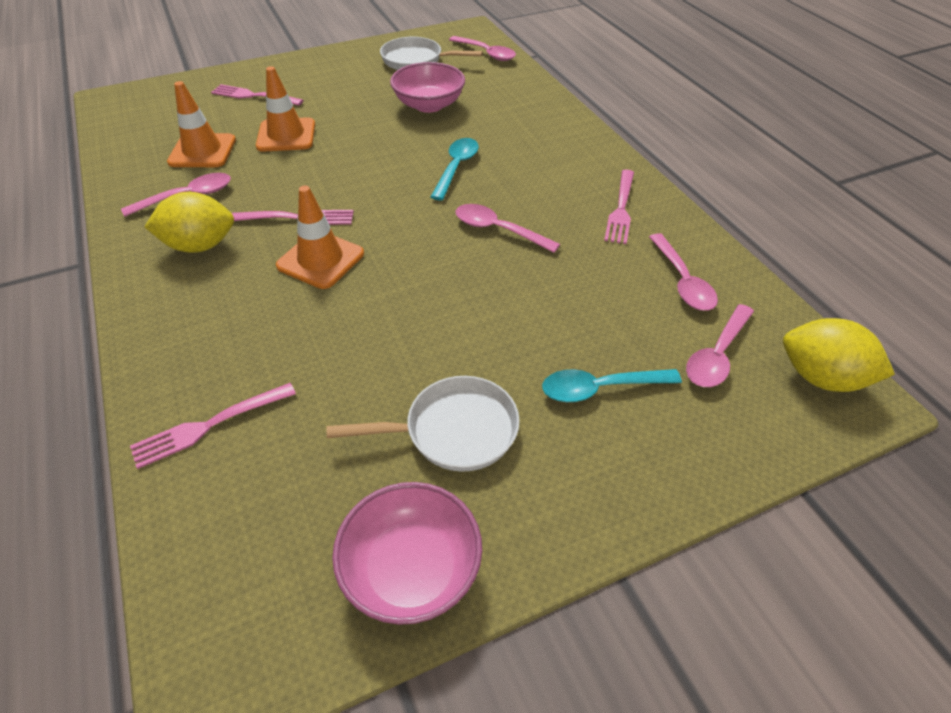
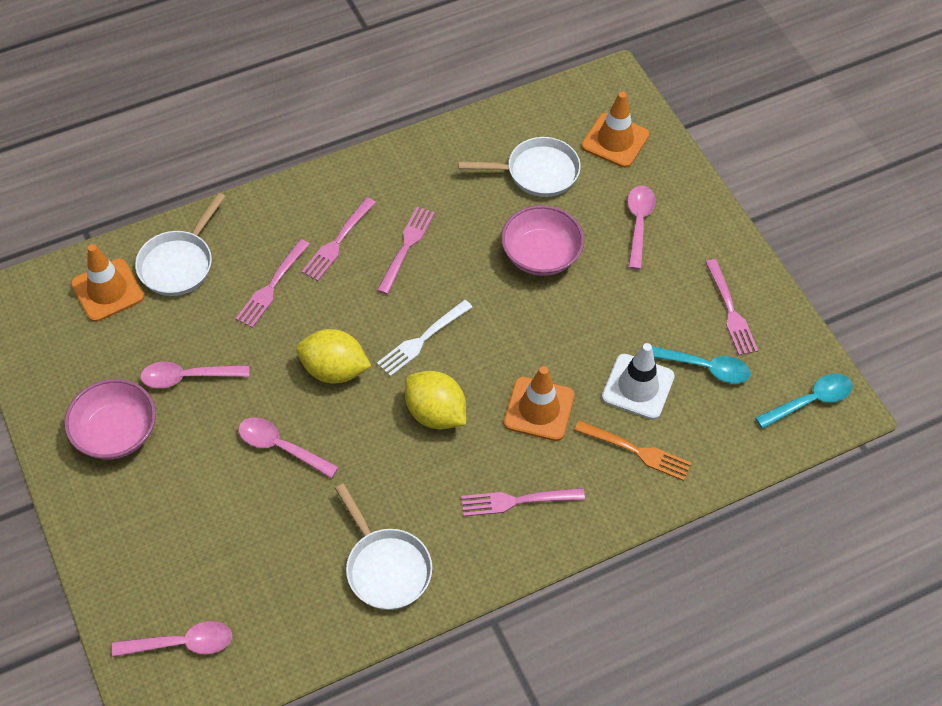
orange fork: none = 0 -> [574,420,691,481] = 1
pink fork: [130,383,296,469] [211,84,303,106] [232,210,354,225] [604,170,634,244] = 4 -> [235,239,310,328] [301,197,376,281] [377,207,435,294] [461,488,585,516] [705,259,758,355] = 5
pink spoon: [121,173,231,217] [449,36,516,61] [456,204,560,253] [649,233,718,311] [686,304,754,387] = 5 -> [112,621,232,657] [140,362,249,388] [239,417,339,478] [627,185,656,270] = 4
white fork: none = 0 -> [377,300,472,377] = 1
white pan: [327,376,520,472] [380,37,483,70] = 2 -> [135,193,226,296] [335,484,432,610] [458,137,581,197] = 3
white traffic cone: none = 0 -> [602,343,675,420] = 1

